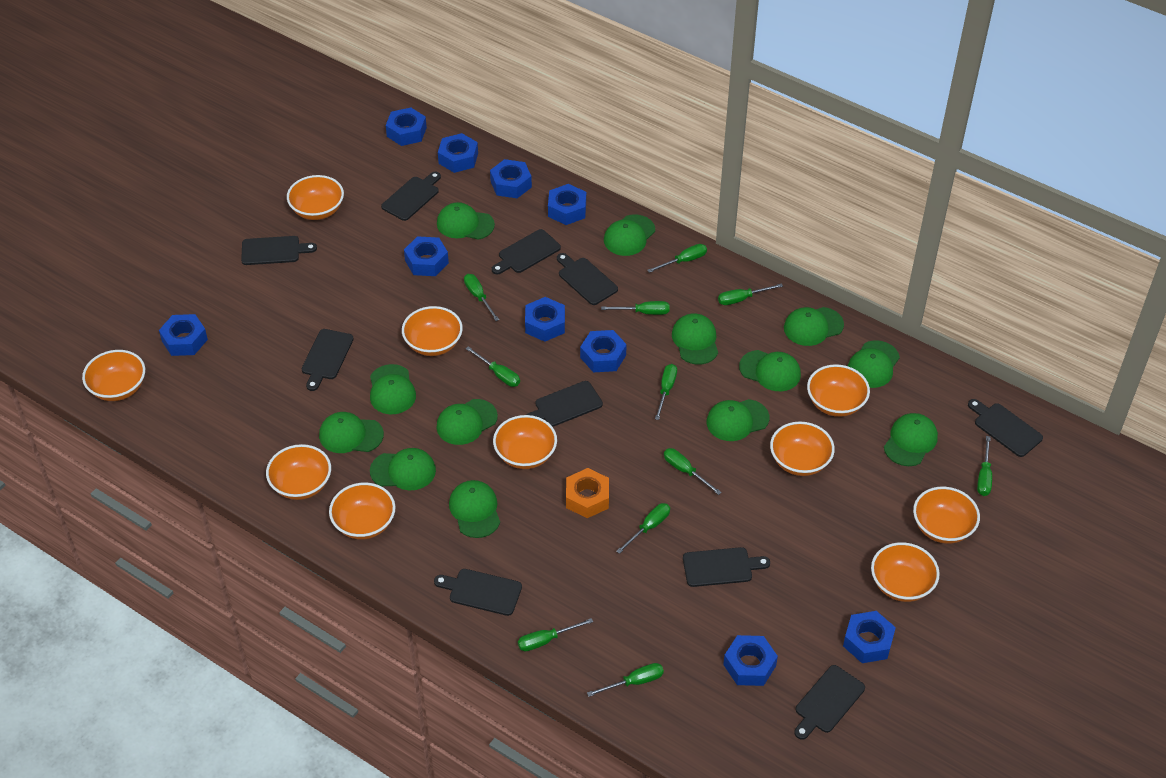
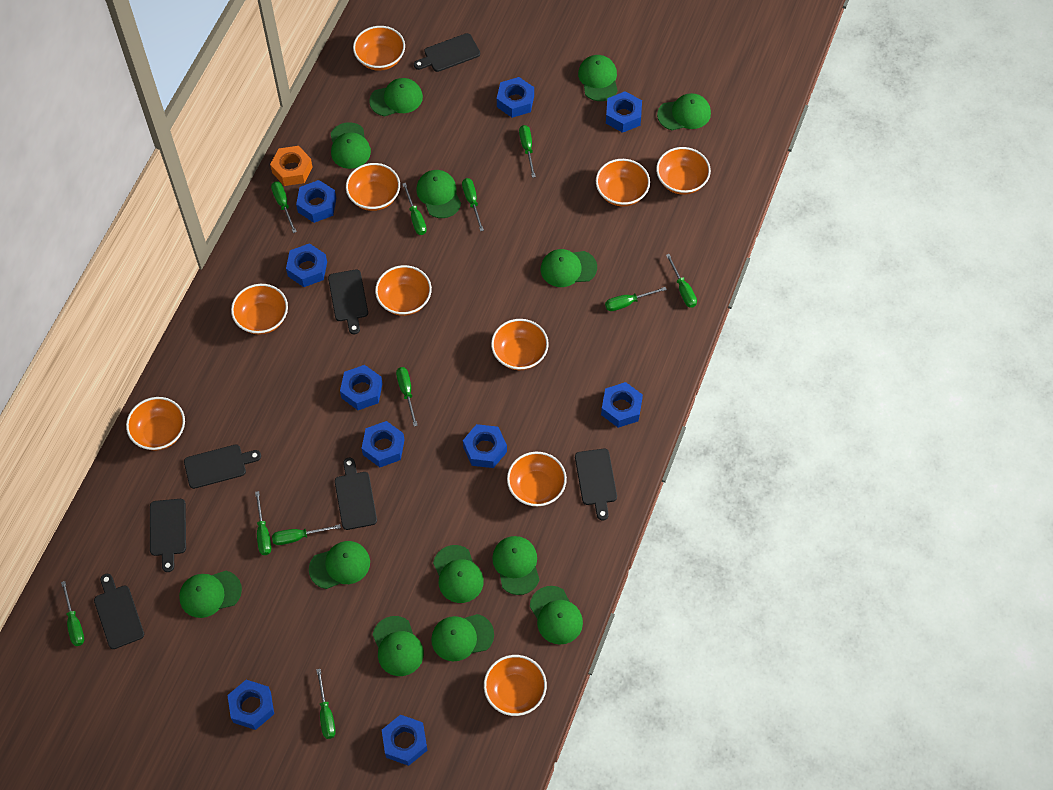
black cutting board: [241,236,317,265] [302,329,354,391] [381,172,441,221] [434,569,522,616] [492,229,561,274] [526,381,603,427] [557,253,618,305] [683,547,770,587] [794,665,865,740] [968,399,1043,457] = 10 -> [94,574,144,649] [150,499,186,572] [184,445,261,489] [328,269,368,334] [335,458,377,530] [414,33,480,72] [575,449,617,520] = 7

